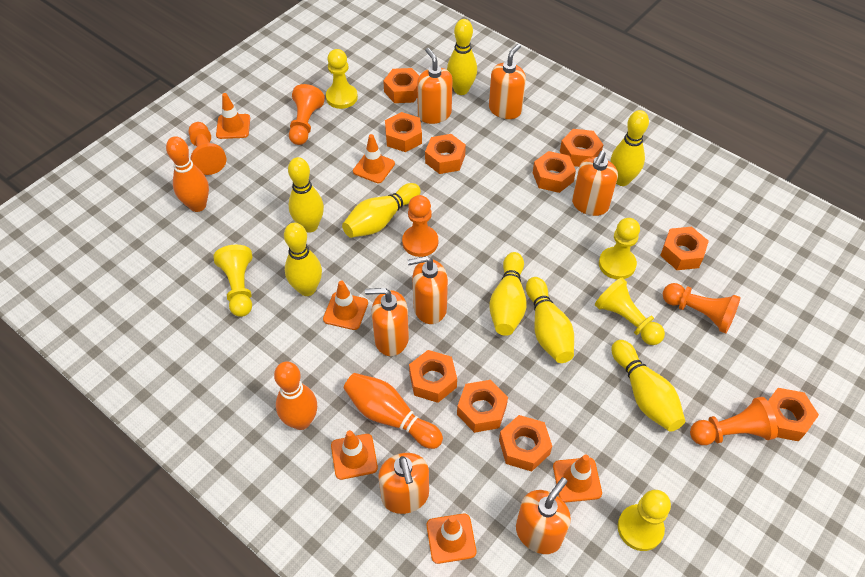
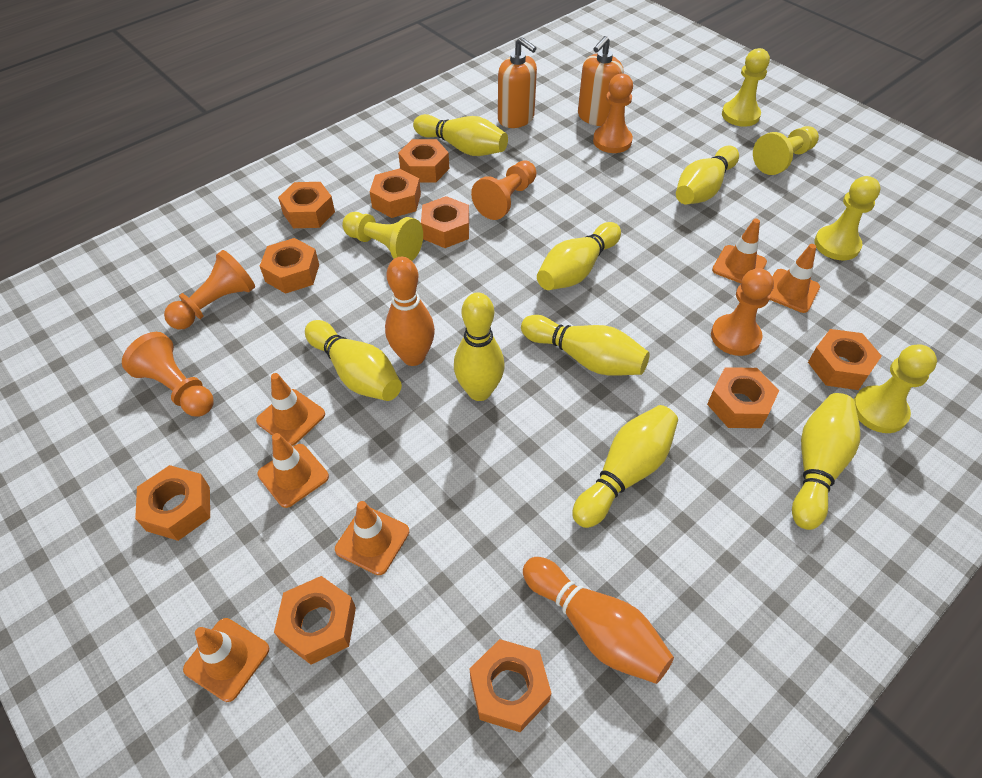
orange bowling pin: [166,136,209,212] [274,361,317,430] [344,373,443,449] = 3 -> [385,257,435,366] [523,557,674,684] = 2
orange soap dispenser: [365,288,409,356] [378,453,429,514] [408,256,448,324] [417,48,452,124] [489,44,526,119] [516,477,571,554] [572,151,618,216] = 7 -> [498,37,537,128] [578,36,624,126] = 2

